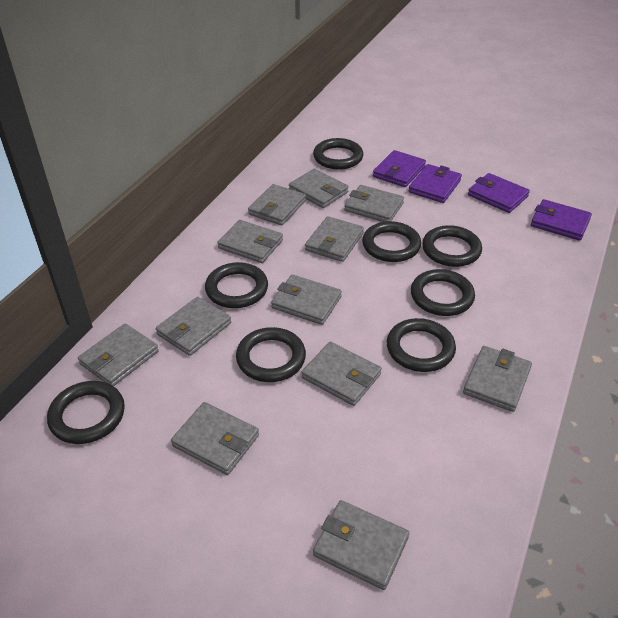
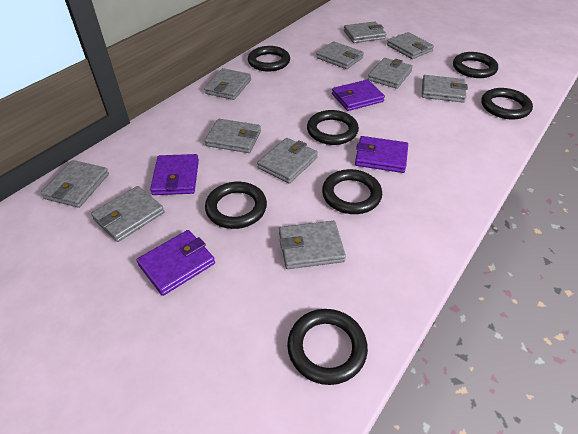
black ring: [47,381,125,444] [205,262,268,308] [236,327,306,382] [313,138,363,170] [362,221,421,262] [387,318,456,372] [411,269,475,316] [422,225,482,267] = 8 -> [205,182,267,229] [248,46,290,72] [287,309,368,385] [307,110,359,145] [322,169,382,214] [453,52,498,78] [481,88,533,120] = 7
grey wallet: [78,324,159,386] [156,297,231,356] [171,402,259,475] [217,220,283,263] [248,184,306,225] [271,274,342,325] [289,169,349,208] [302,341,382,406] [305,216,364,262] [313,500,409,590] [344,185,404,222] [463,346,532,412] = 12 -> [40,160,109,208] [91,186,164,242] [204,68,251,100] [205,119,261,153] [257,138,318,184] [279,221,346,269] [316,41,364,69] [344,21,386,43] [368,58,413,89] [387,32,434,59] [422,75,468,102] = 11

